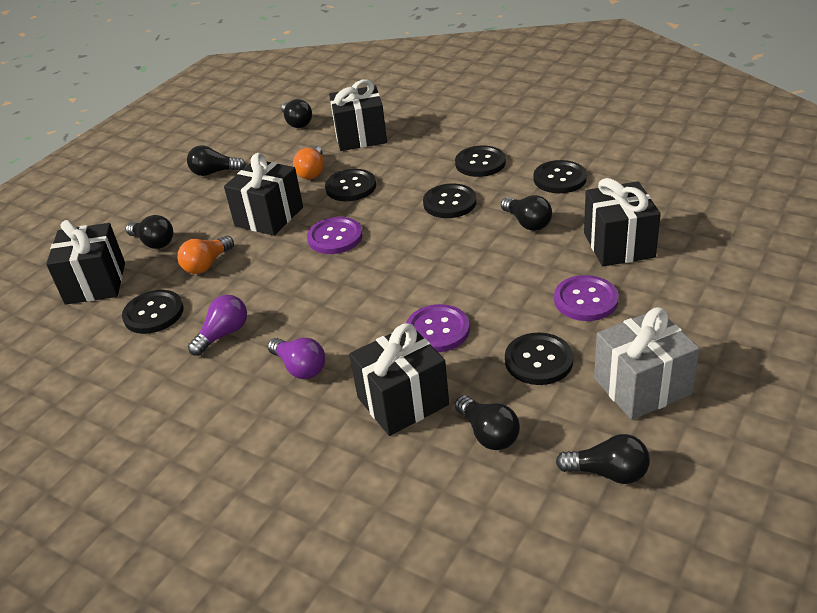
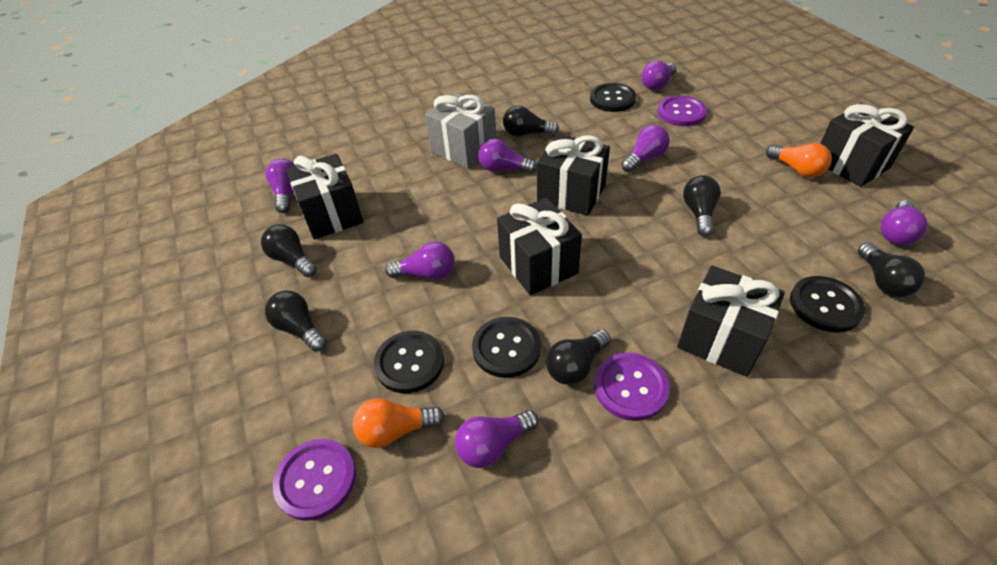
black button: [122,290,184,334] [325,169,376,201] [423,183,477,218] [455,146,506,177] [505,332,573,385] [534,160,587,193] = 6 -> [374,331,444,393] [472,317,541,378] [590,83,636,112] [790,276,865,333] = 4
purple light bulb: [188,295,247,356] [268,338,325,379] = 2 -> [266,159,295,213] [385,242,455,280] [455,410,538,468] [478,139,537,173] [621,125,670,172] [642,61,677,90] [881,200,928,245] = 7

